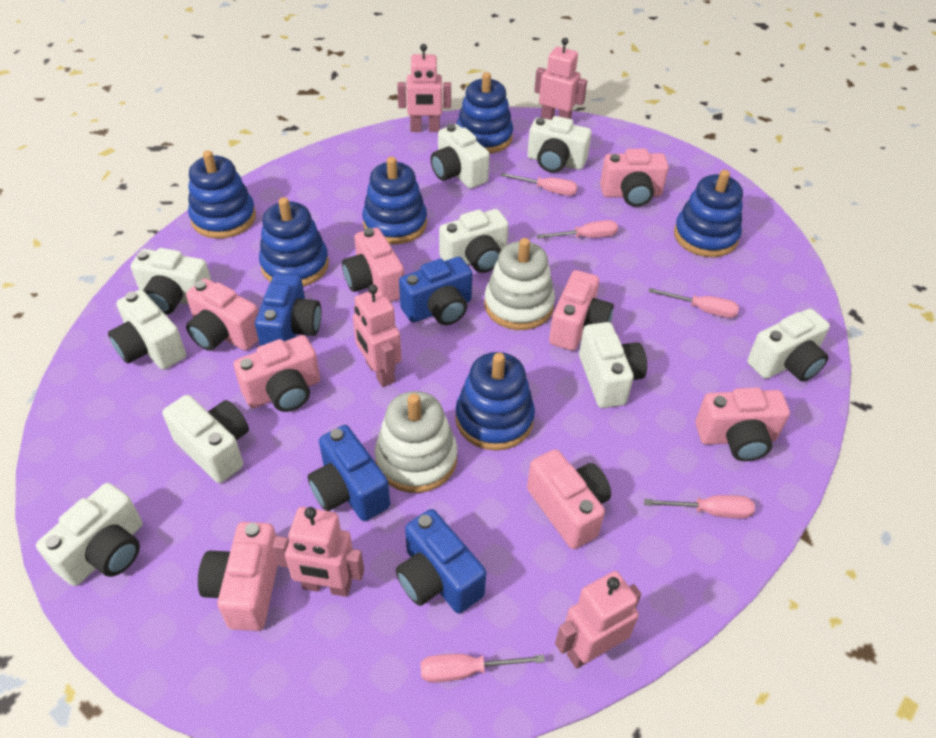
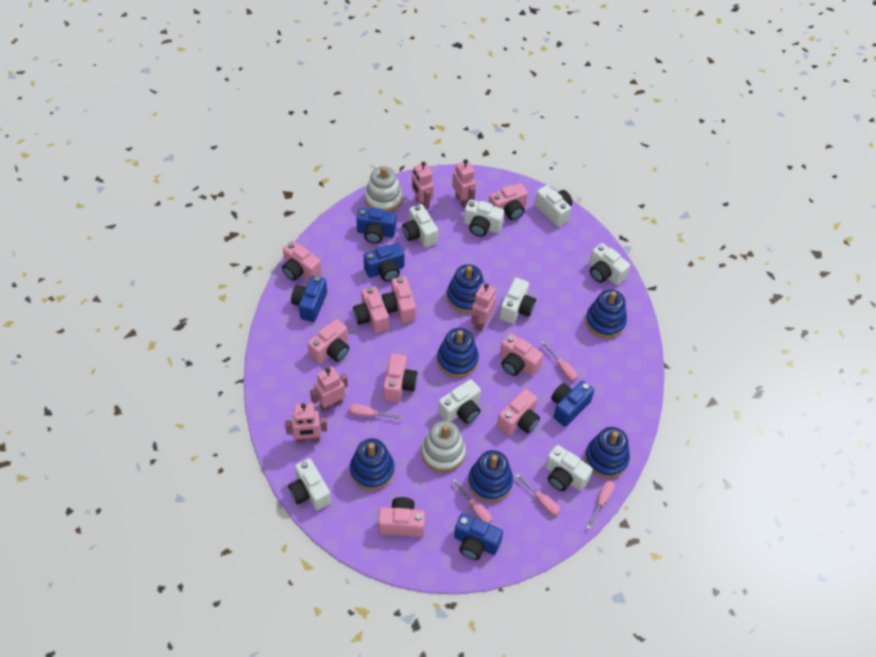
blue camera: [255,273,321,346] [308,425,390,521] [396,509,486,614] [399,257,472,325] = 4 -> [291,276,327,322] [356,208,396,244] [364,243,405,281] [454,513,503,560] [551,381,594,427] = 5
pink camera: [186,278,259,351] [198,522,278,631] [234,335,320,412] [342,228,404,302] [527,449,611,549] [549,270,614,351] [600,149,669,207] [695,387,790,461] = 8 -> [282,241,322,281] [307,319,349,364] [353,286,389,333] [378,497,425,537] [382,277,416,323] [383,353,418,402] [489,183,528,220] [497,389,540,435] [500,333,543,376] = 9
white camera: [36,483,142,586] [108,290,186,370] [131,248,211,315] [162,395,249,483] [431,124,490,189] [439,209,509,273] [527,116,591,173] [579,322,647,408] [747,309,830,382] = 9 -> [288,458,331,510] [402,204,438,248] [438,379,481,424] [464,199,504,236] [499,278,536,324] [535,185,572,227] [545,445,593,491] [589,243,630,285] = 8

